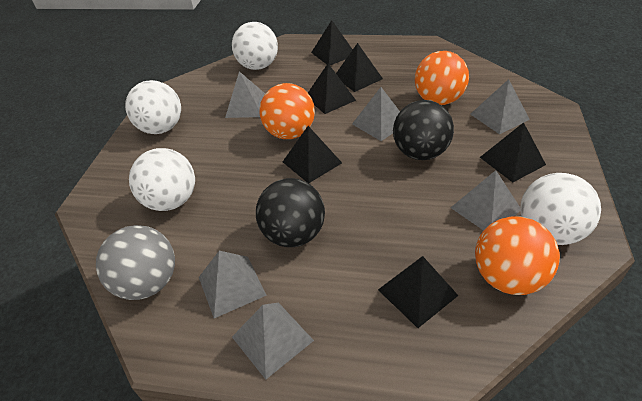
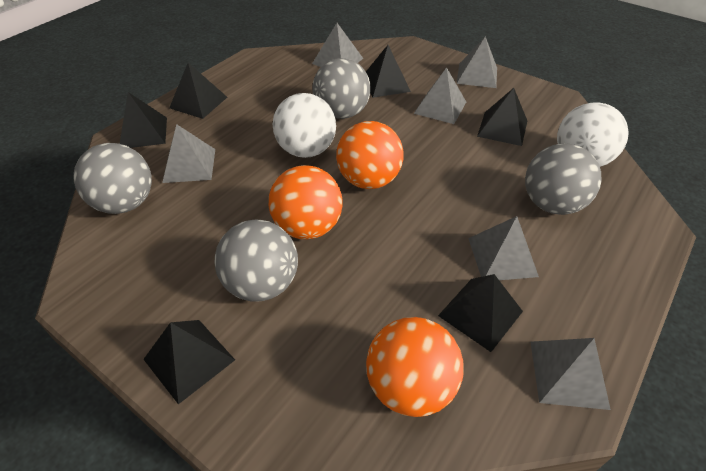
black ball: [256,178,325,247] [393,100,454,160] = 2 -> none = 0
grey ball: [96,225,175,300] = 1 -> [74,143,152,214] [214,220,298,302] [312,58,371,119] [525,144,602,215] = 4
white ball: [125,80,181,134] [129,148,195,211] [232,22,278,70] [520,173,601,245] = 4 -> [273,93,336,158] [557,102,629,167] = 2

